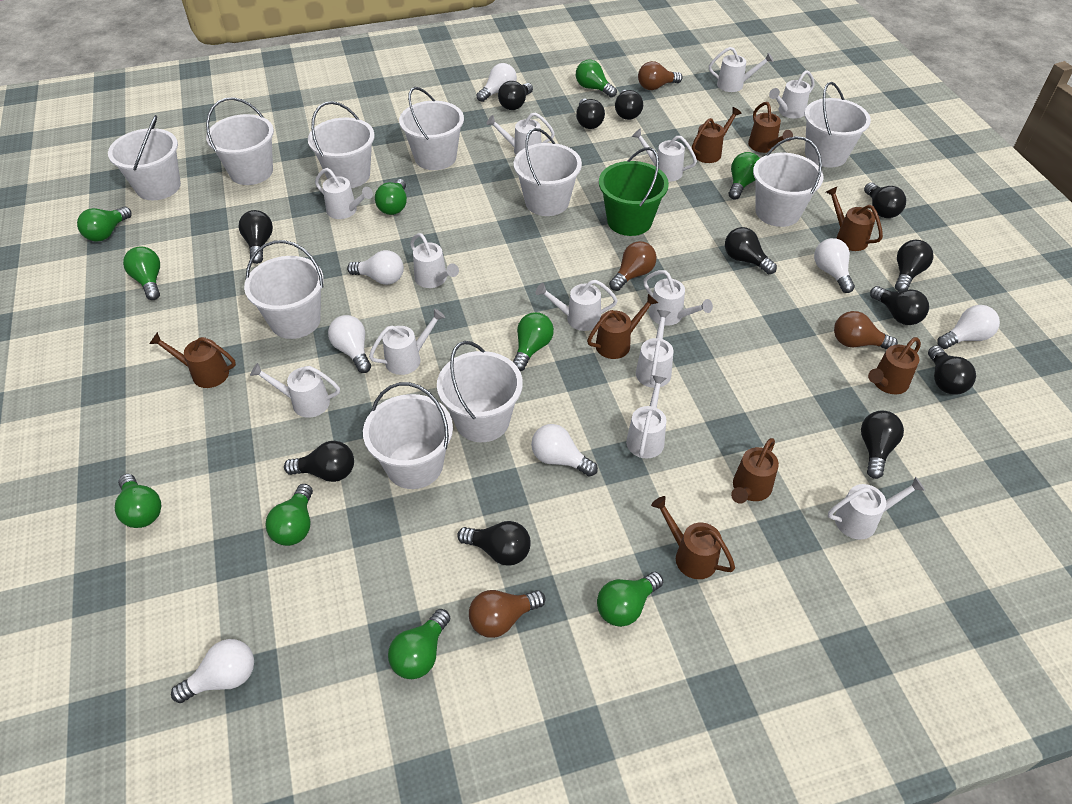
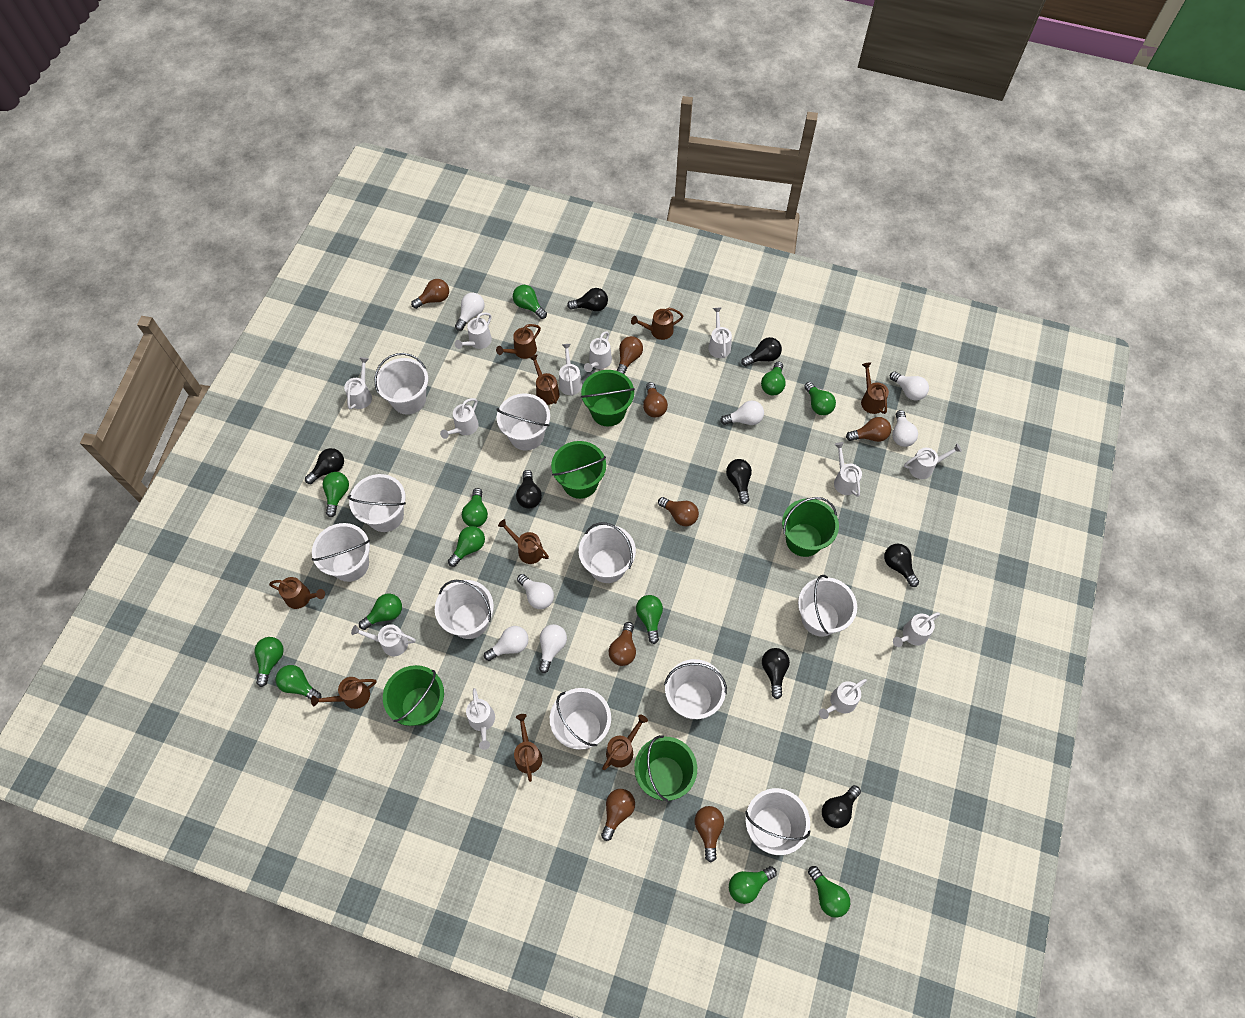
black light bulb: [239,210,273,264] [284,441,354,482] [457,521,531,566] [498,81,533,110] [576,98,605,129] [615,90,643,120] [725,227,777,274] [861,411,904,479] [864,183,906,218] [870,286,929,325] [895,240,933,291] [928,346,976,394] = 12 -> [305,448,344,484] [516,470,542,508] [567,288,608,311] [726,459,752,504] [741,337,782,366] [762,648,790,699] [822,785,861,828] [884,544,919,587] = 8
brown light bulb: [469,590,546,638] [609,241,657,291] [638,61,683,90] [834,311,898,349] = 4 -> [411,279,449,309] [601,789,635,841] [609,622,636,666] [617,336,643,375] [643,382,668,418] [658,497,699,526] [695,806,724,862] [846,417,891,442] = 8
brown watering can: [149,332,236,388] [587,294,658,359] [651,496,735,579] [692,107,742,163] [731,438,779,504] [748,102,793,153] [826,187,883,251] [868,337,921,394] = 8 -> [269,577,325,609] [311,677,377,709] [496,324,541,359] [498,519,549,564] [514,714,542,782] [529,354,560,405] [602,714,648,770] [631,308,683,340] [861,362,889,414] = 9
green bucket: [599,147,669,236] = 1 -> [383,665,444,726] [551,441,606,499] [581,370,635,426] [634,735,697,802] [782,497,839,557] = 5
green light bulb: [77,206,132,241] [115,474,161,528] [123,247,160,300] [266,484,313,546] [375,179,407,215] [388,609,450,679] [513,312,554,371] [576,60,617,98] [597,572,663,627] [729,152,760,200] = 10 -> [254,637,284,687] [276,665,321,699] [323,472,349,517] [359,594,402,630] [448,526,485,567] [462,488,488,527] [513,285,547,319] [636,595,663,644] [729,866,777,904] [761,362,786,395] [804,382,836,415] [808,866,850,918] = 12
white watering can: [250,363,340,418] [315,168,373,219] [369,309,445,375] [410,233,459,288] [486,112,555,155] [535,280,618,331] [626,375,667,458] [632,128,697,182] [636,310,673,388] [643,270,713,326] [709,47,773,92] [769,70,815,119] [828,477,925,540] = 13 -> [344,357,372,409] [351,624,416,656] [440,398,478,439] [455,312,492,349] [466,688,495,750] [559,344,582,396] [584,331,612,372] [708,307,732,358] [819,679,867,719] [834,442,862,497] [893,612,940,647] [904,444,962,479] = 12

